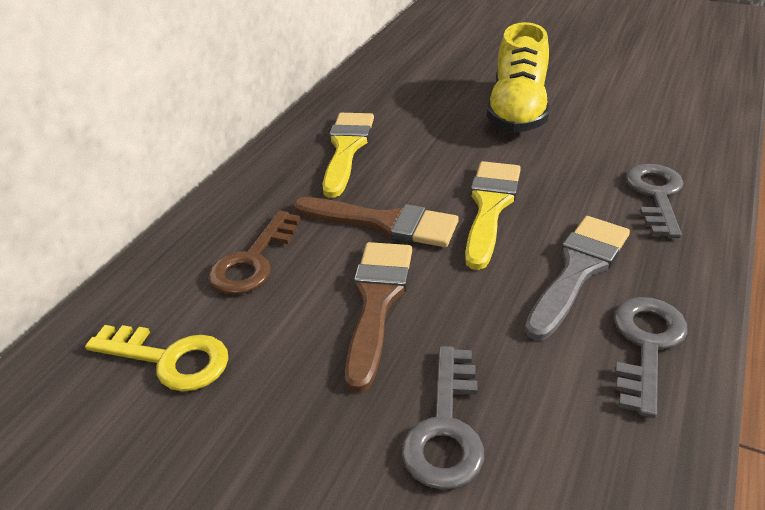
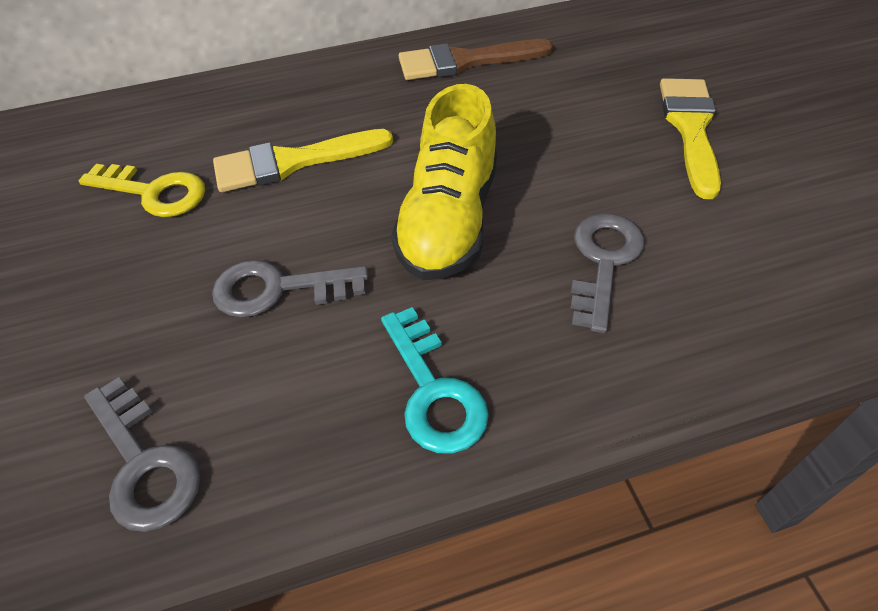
brown brush: [294,197,459,247] [345,242,412,392] = 2 -> [399,39,553,80] = 1
brown key: [208,211,301,295] = 1 -> none = 0
grey brush: [525,216,630,341] = 1 -> none = 0
turquoise key: none = 0 -> [381,307,489,454] = 1

